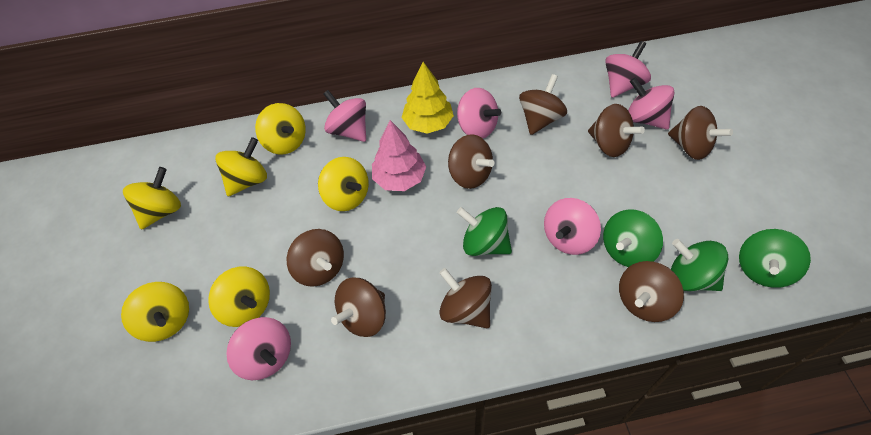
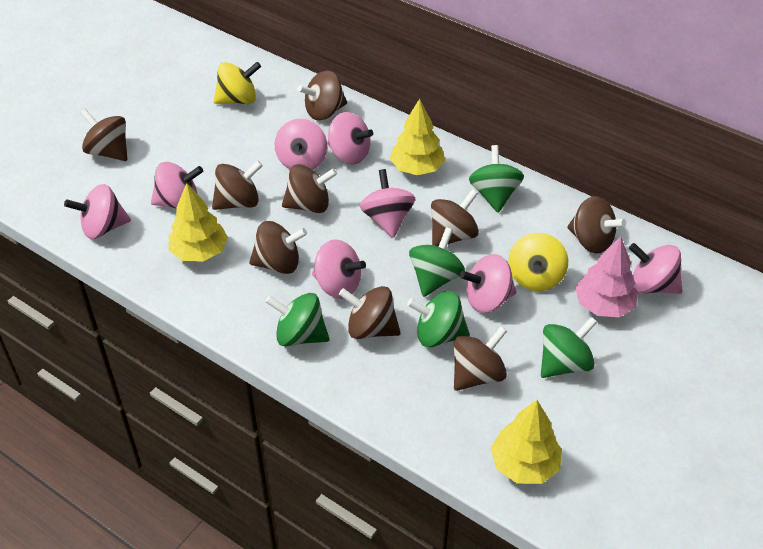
brown spinning top: [287,229,344,287] [331,277,386,337] [439,268,492,328] [448,134,494,189] [519,74,567,135] [588,104,645,157] [619,261,684,322] [668,106,733,160] = 8 -> [80,109,127,161] [212,161,263,210] [249,221,307,274] [282,164,337,213] [298,71,347,121] [339,286,401,339] [431,189,479,247] [454,326,507,391] [567,196,626,253] = 9
green spinning top: [457,207,512,256] [603,209,663,267] [671,239,728,291] [739,229,811,288] = 4 -> [266,293,330,347] [407,291,470,347] [409,227,465,297] [469,145,524,213] [541,317,597,378] = 5
pink spinning top: [226,317,291,380] [323,90,366,142] [457,88,501,138] [544,198,601,255] [605,41,651,98] [628,77,674,130] = 6 -> [64,184,131,239] [151,162,203,208] [275,119,327,170] [312,239,366,299] [327,112,373,165] [360,169,415,238] [459,254,517,313] [629,243,682,294] = 8
yellow spinning top: [121,282,189,342] [123,167,181,230] [208,266,270,327] [215,137,267,196] [255,103,306,155] [318,157,369,211] = 6 -> [214,62,261,104] [508,233,568,291] = 2
yellow tree: [402,62,454,134] = 1 -> [169,183,228,262] [390,99,445,175] [491,400,562,484] = 3

